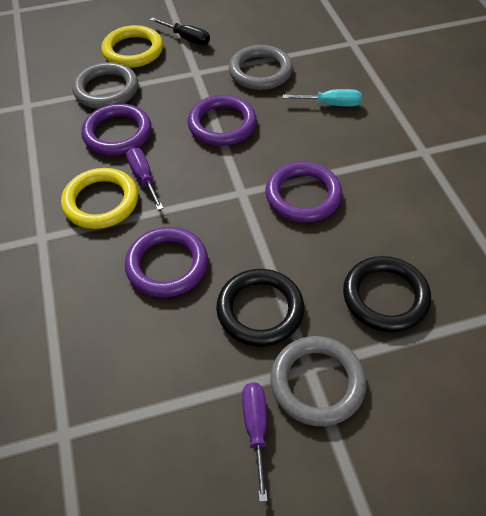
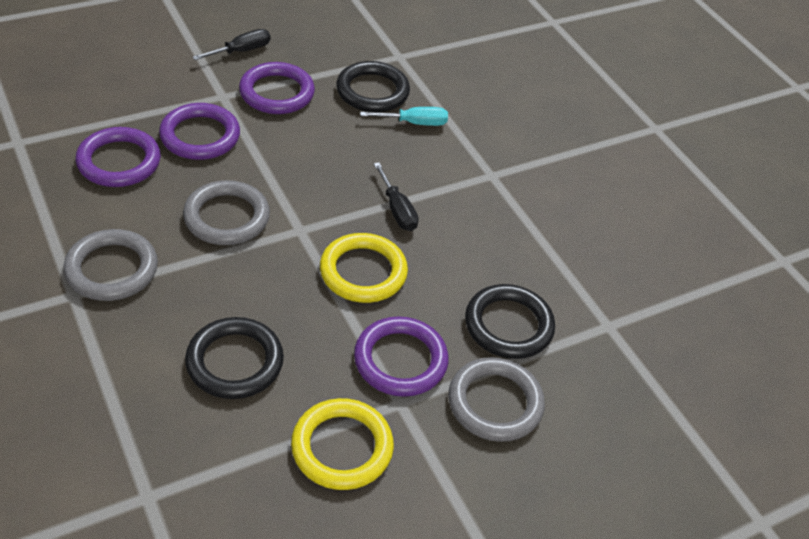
black ring: [216,269,304,347] [343,256,431,332] = 2 -> [185,317,284,399] [336,61,410,112] [465,284,555,359] = 3
black screwdriver: [150,17,210,45] = 1 -> [193,29,270,60] [374,162,418,231] = 2
purple screwdriver: [126,147,163,210] [242,382,268,502] = 2 -> none = 0

